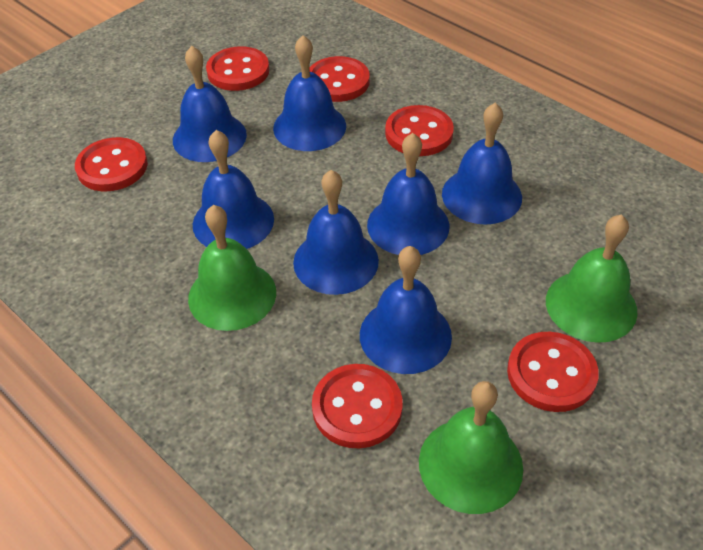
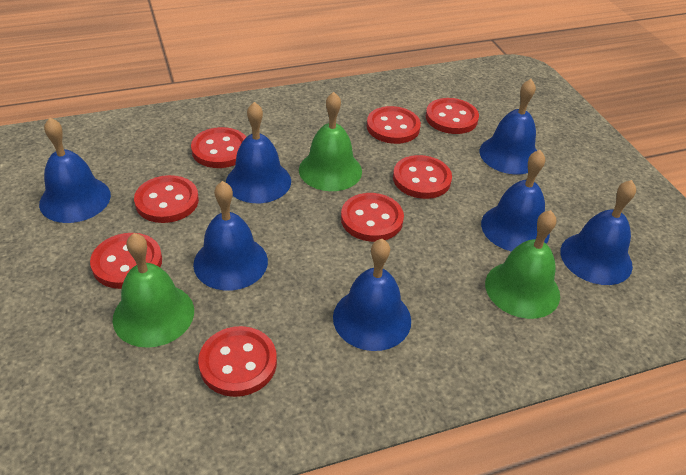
red button: [75,137,148,191] [206,46,269,91] [309,56,370,102] [312,364,403,448] [385,105,454,156] [507,332,599,412] = 6 -> [90,233,162,289] [134,175,199,223] [191,127,246,168] [198,326,277,397] [341,193,404,242] [367,106,421,144] [393,155,452,199] [426,98,479,134] = 8

